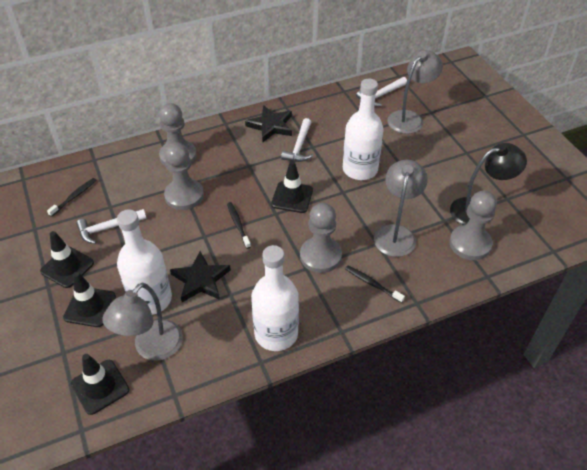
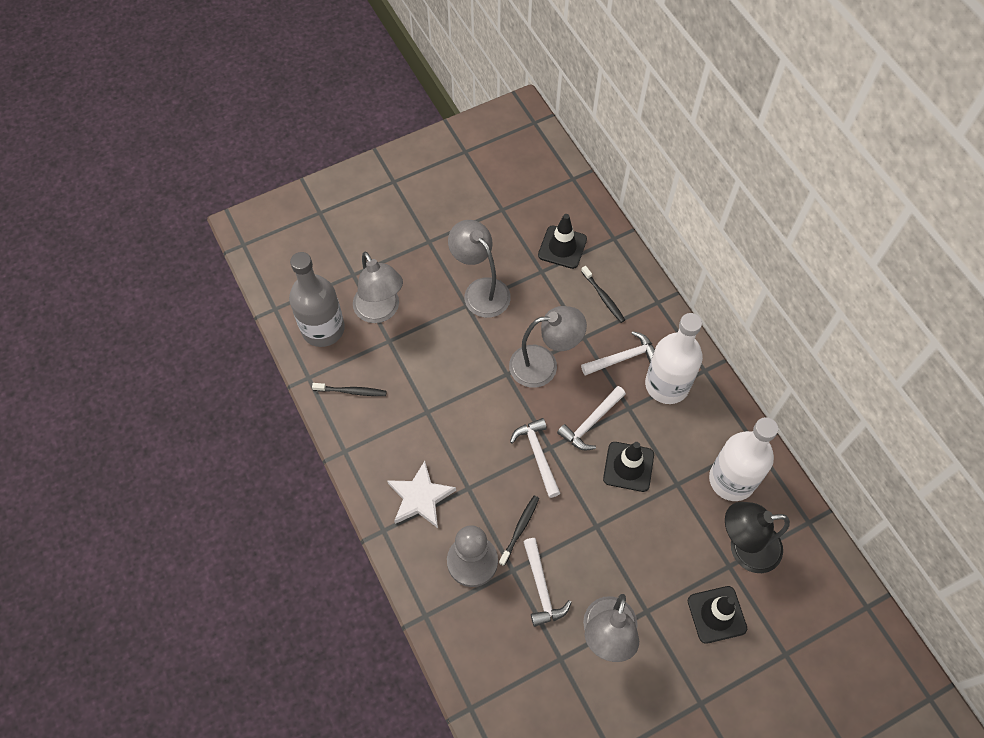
black star: [170,251,231,302] [245,105,292,142] = 2 -> none = 0
black traffic cone: [40,231,94,288] [63,272,116,327] [71,354,129,415] [271,161,313,213] = 4 -> [538,214,587,269] [603,442,654,492] [688,586,747,644] = 3
grey bottle: none = 0 -> [289,252,345,347] = 1
grey lamp: [102,283,183,361] [374,160,428,257] [387,50,443,134] = 3 -> [353,251,403,323] [448,220,511,318] [509,306,587,388] [583,594,639,662] = 4
grey pawn: [159,103,197,166] [164,142,204,210] [300,203,342,273] [450,191,497,260] = 4 -> [447,525,498,587] = 1
white bottle: [117,209,172,315] [251,245,299,351] [343,79,384,180] = 3 -> [645,313,703,404] [709,417,778,501] = 2
white hammer: [76,209,146,244] [281,118,313,162] [356,77,407,107] = 3 -> [510,418,560,498] [523,538,572,627] [557,386,626,451] [581,331,655,376] = 4
white star: none = 0 -> [387,461,456,528] = 1

